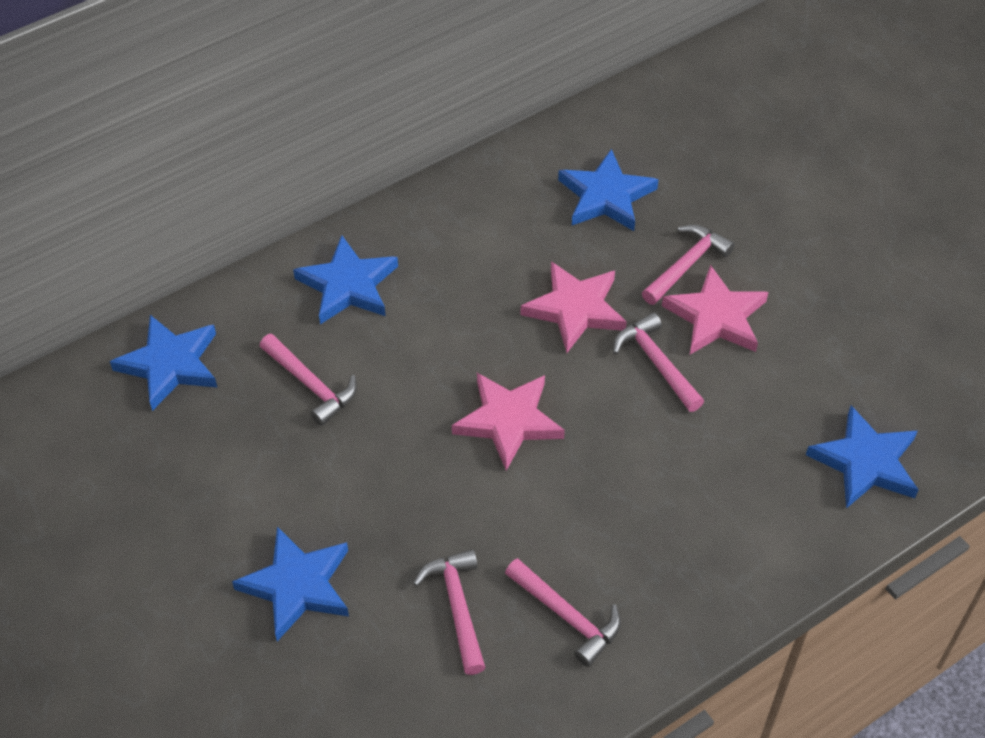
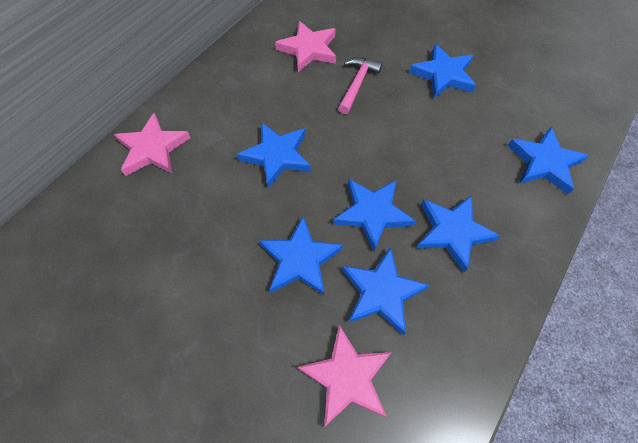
blue star: [110,315,217,411] [232,527,349,641] [293,235,398,324] [558,149,659,231] [806,405,918,508] = 5 -> [237,122,311,188] [259,216,343,295] [333,179,415,251] [342,247,429,335] [409,44,476,99] [416,195,500,272] [508,127,589,194] = 7
pink hammer: [260,334,357,426] [413,549,485,675] [505,558,621,667] [613,312,704,412] [642,224,735,305] = 5 -> [338,57,382,114] = 1

